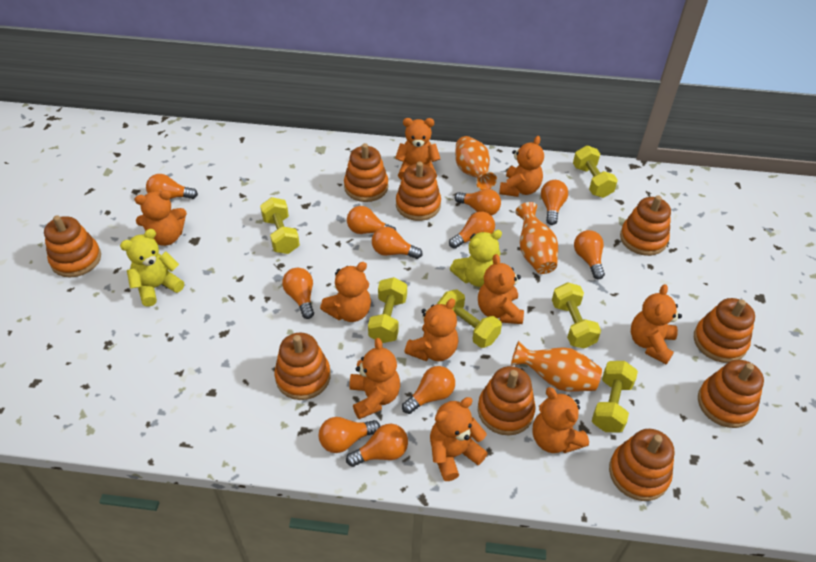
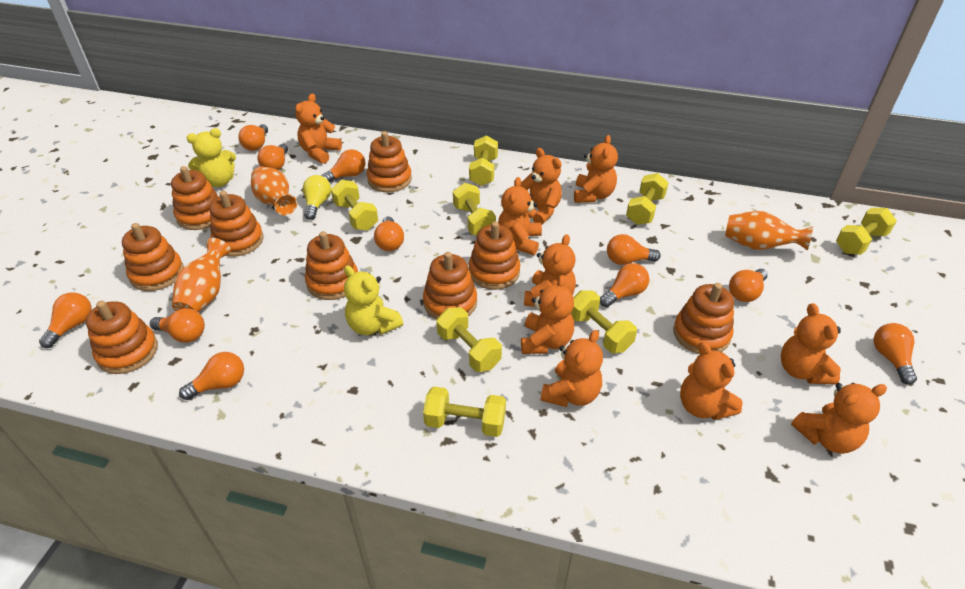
yellow dumbbell: [260,197,300,254] [368,277,407,343] [437,289,502,348] [552,282,601,348] [573,145,618,198] [592,361,638,433] = 6 -> [331,180,378,231] [423,386,506,437] [436,307,502,372] [453,183,496,236] [469,135,498,186] [571,290,637,353] [626,173,669,225] [836,208,897,255] = 8
yellow light bulb: none = 0 -> [303,175,331,220] = 1

